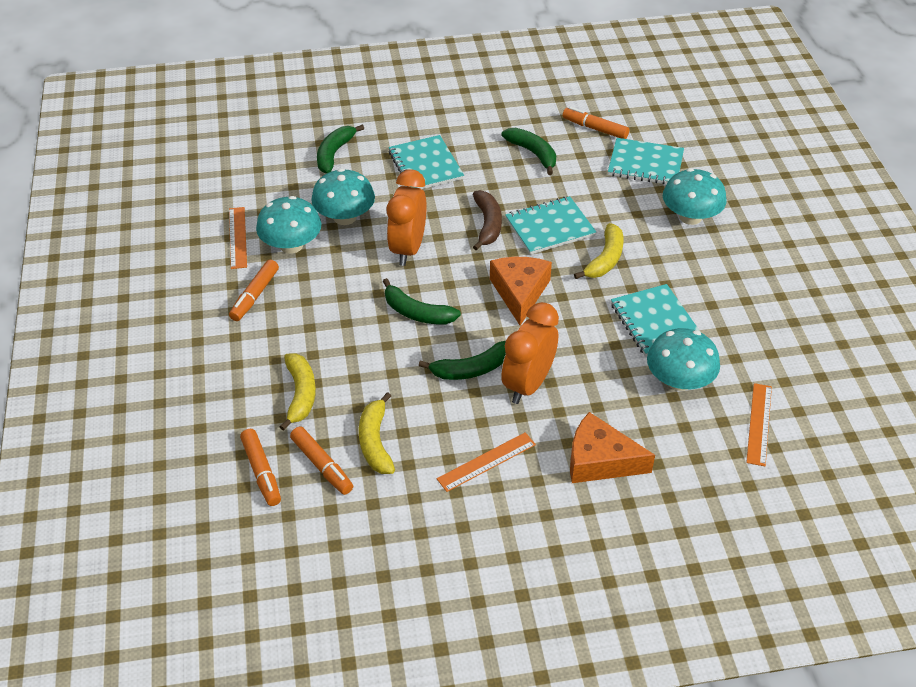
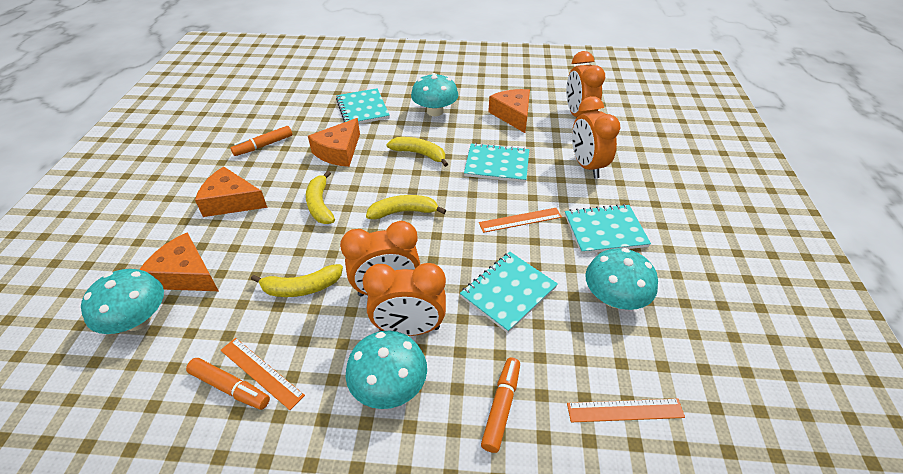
brown banana: [473,190,502,250] = 1 -> none = 0
green banana: [317,125,364,174] [383,278,461,324] [419,341,506,380] [501,128,556,175] = 4 -> none = 0
orange cheese: [490,257,552,326] [570,412,655,483] = 2 -> [139,232,219,291] [195,167,268,217] [308,118,360,167] [488,89,530,133] = 4
orange clock: [387,169,427,266] [501,302,559,404] = 2 -> [340,221,420,297] [362,263,446,336] [566,51,605,117] [572,96,620,178] = 4
orange marker: [229,260,279,321] [240,429,281,506] [290,426,353,495] [562,107,629,139] = 4 -> [186,358,270,410] [231,126,292,156] [481,358,520,453] = 3
yellow banana: [279,353,316,431] [359,392,395,474] [574,223,624,279] = 3 -> [251,264,343,297] [306,171,335,224] [366,195,446,219] [386,137,448,167] = 4

